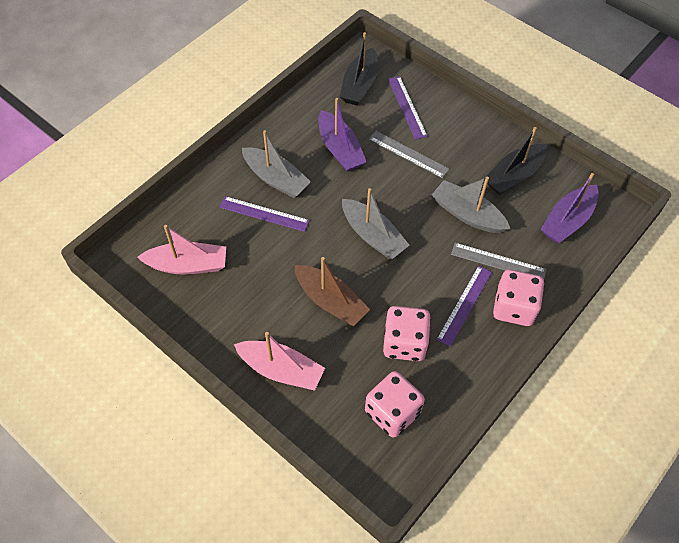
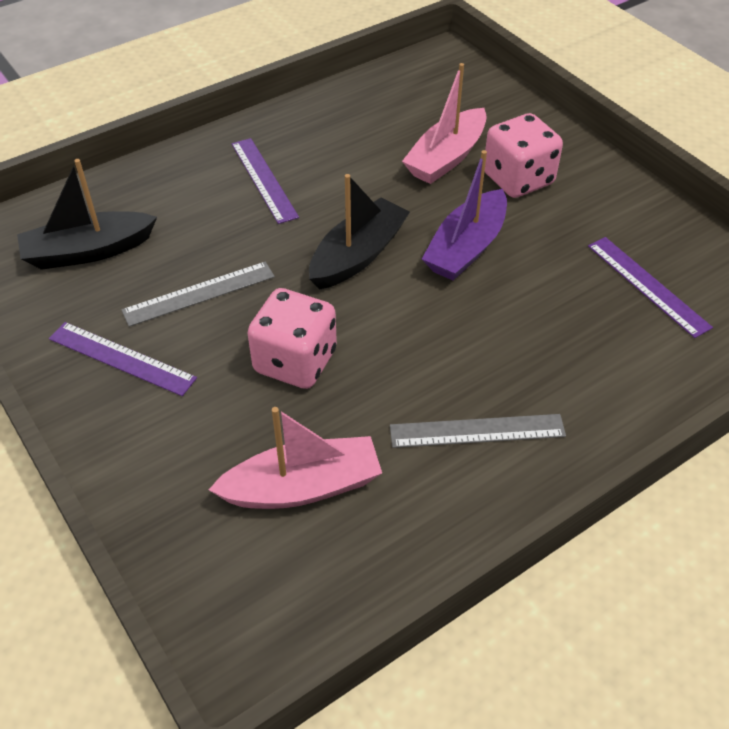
brown boat: [294,257,370,326] = 1 -> none = 0
grey boat: [242,130,311,198] [342,188,409,259] [432,177,510,233] = 3 -> none = 0
pink dice: [365,371,425,438] [383,306,431,361] [493,269,544,326] = 3 -> [247,288,337,389] [485,113,563,198] = 2
purple boat: [318,98,367,172] [540,173,599,243] = 2 -> [422,150,507,281] = 1

